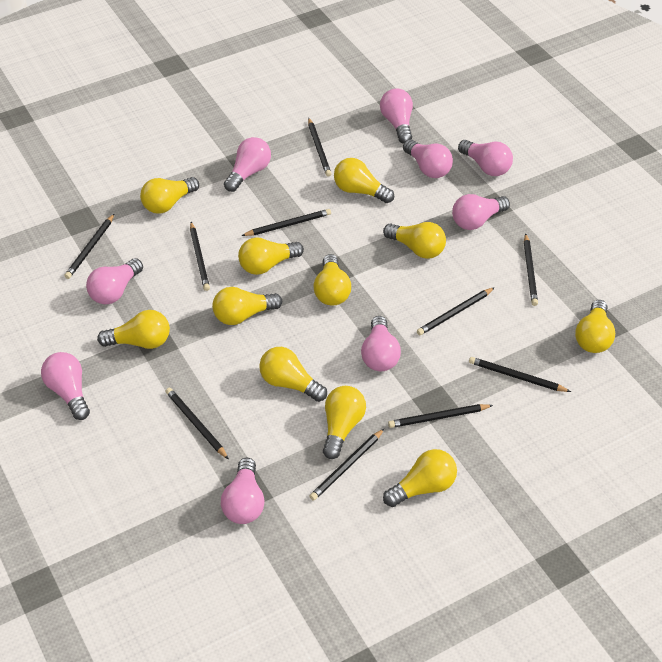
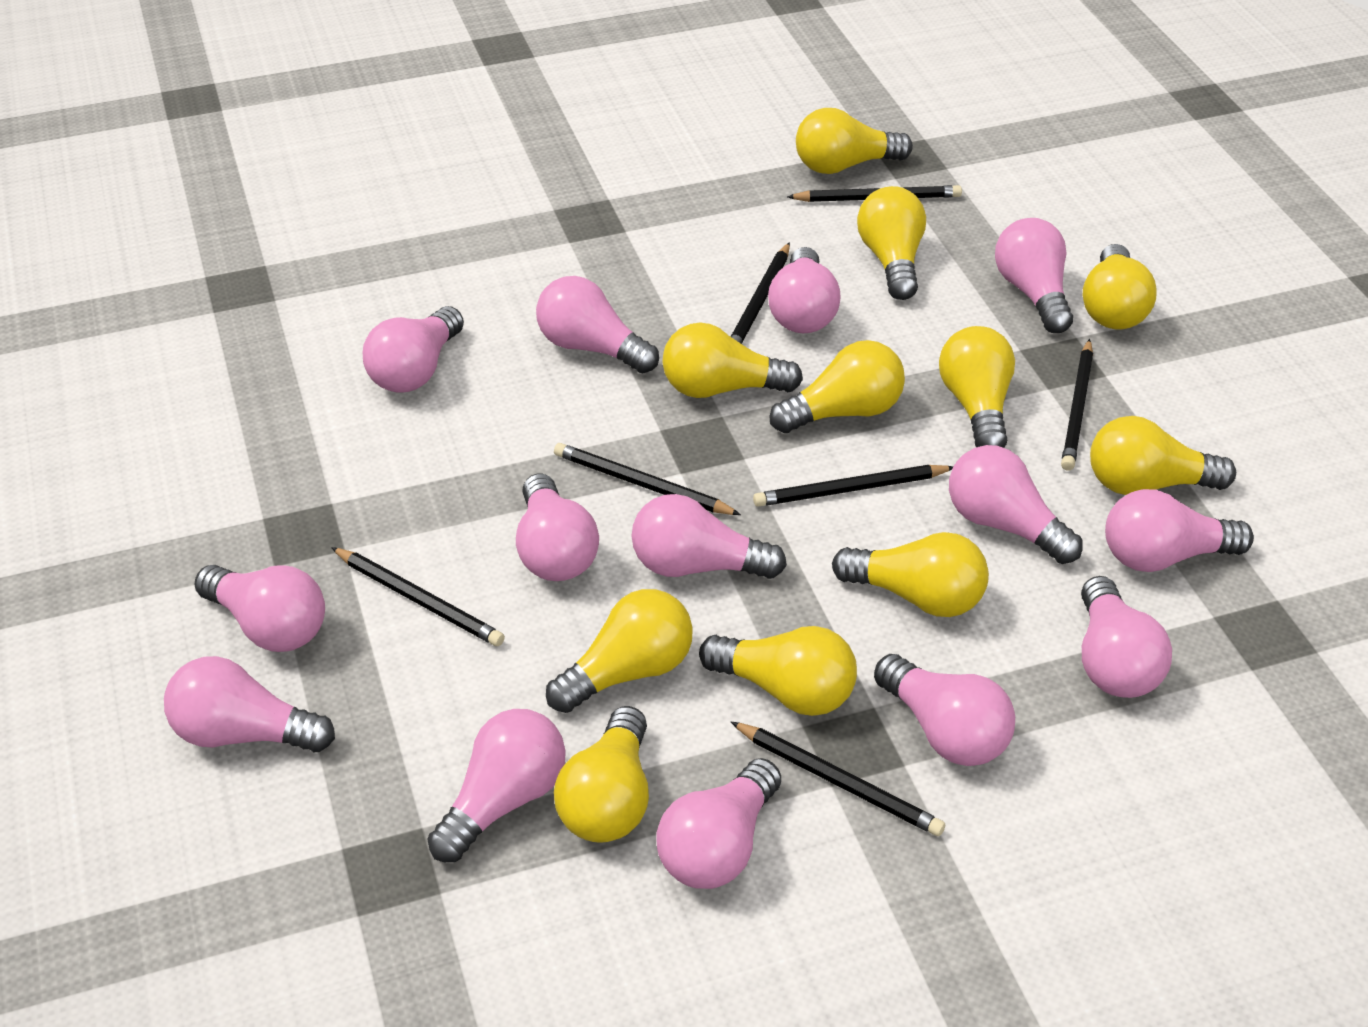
black pencil: [64,214,114,279] [165,388,229,459] [190,222,210,291] [241,209,331,236] [308,118,332,177] [309,429,384,501] [388,404,493,428] [417,287,495,335] [469,357,571,392] [524,234,538,306] = 10 -> [331,547,505,646] [554,443,741,515] [731,242,790,344] [731,722,945,836] [753,465,953,507] [787,185,962,202] [1061,339,1093,471] = 7
pink light bulb: [41,352,90,420] [86,258,143,304] [221,458,265,524] [224,137,271,192] [361,316,401,371] [380,89,413,144] [403,139,453,178] [452,194,510,230] [458,140,513,176] = 9 -> [164,656,335,752] [194,565,325,652] [363,306,464,393] [427,709,566,862] [516,474,599,581] [536,276,659,373] [632,494,787,579] [656,758,781,889] [768,247,840,333] [874,654,1015,766] [949,445,1083,564] [995,218,1073,333] [1081,576,1172,698] [1105,489,1254,572] = 14

